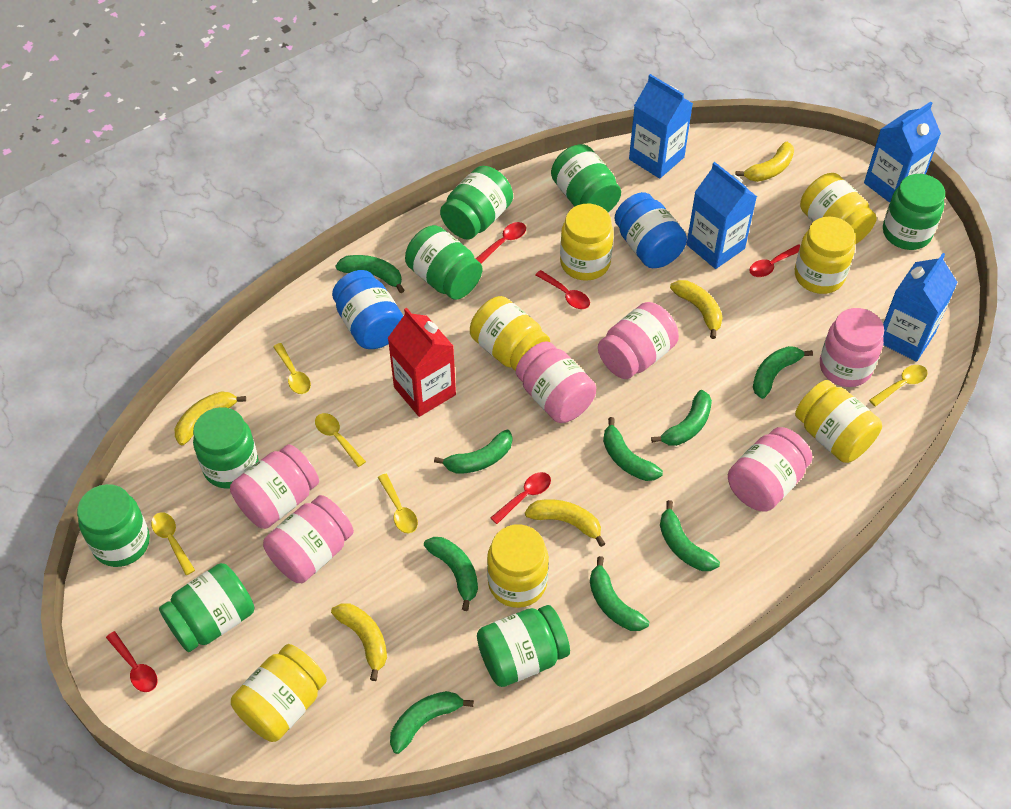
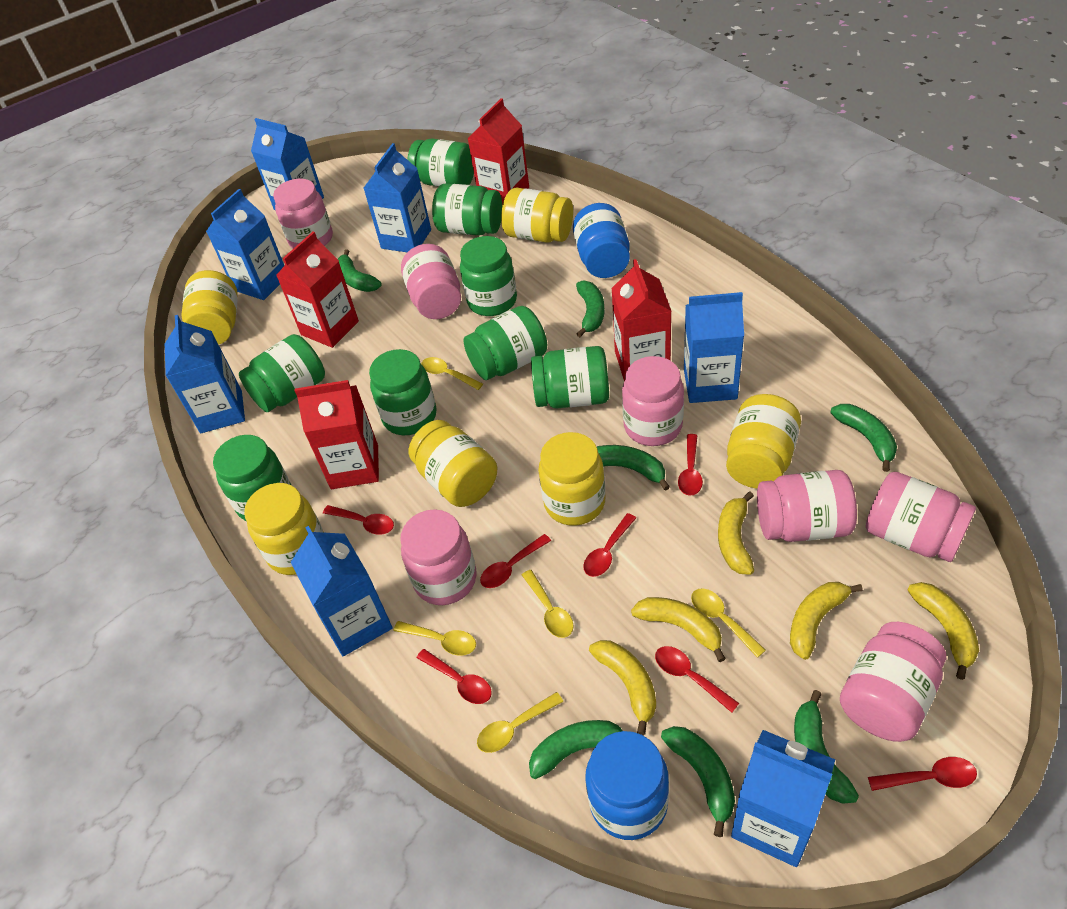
blue carton: [629,74,693,179] [686,162,757,269] [864,102,941,203] [883,253,958,362] = 4 -> [165,315,245,433] [206,189,284,300] [251,118,324,210] [291,526,393,656] [364,143,431,252] [684,292,744,403] [731,730,835,867] = 7
green banana: [336,255,404,293] [390,691,474,754] [424,537,478,611] [434,429,512,474] [590,556,649,631] [603,417,663,481] [651,390,712,446] [660,500,720,571] [753,346,813,399] = 9 -> [338,249,382,292] [529,720,623,779] [576,280,605,337] [597,445,670,491] [661,726,735,837] [794,690,859,804] [830,404,897,472] = 7
pink jar: [230,444,319,529] [263,495,354,583] [516,341,596,423] [598,302,679,379] [728,427,812,511] [820,308,884,387] = 6 -> [273,179,333,249] [400,509,477,605] [401,244,461,319] [622,356,684,446] [757,470,857,542] [840,622,946,742] [866,472,976,562] = 7
red carton: [388,308,456,417] = 1 -> [276,232,359,348] [295,380,379,489] [468,98,529,206] [611,259,671,381] = 4
red spoon: [106,631,158,692] [476,222,526,264] [491,472,551,524] [535,270,590,309] [749,244,800,277] = 5 -> [323,505,394,535] [417,649,492,704] [480,534,551,588] [583,513,636,577] [655,646,739,713] [678,434,703,496] [868,757,977,791] = 7
yellow jar: [231,644,327,742] [470,296,550,371] [487,524,549,608] [560,204,614,281] [795,217,855,294] [795,380,882,463] [800,173,877,244] = 7 -> [181,270,238,345] [244,483,324,575] [409,420,497,507] [501,188,573,243] [538,432,606,526] [726,394,801,489] = 6

